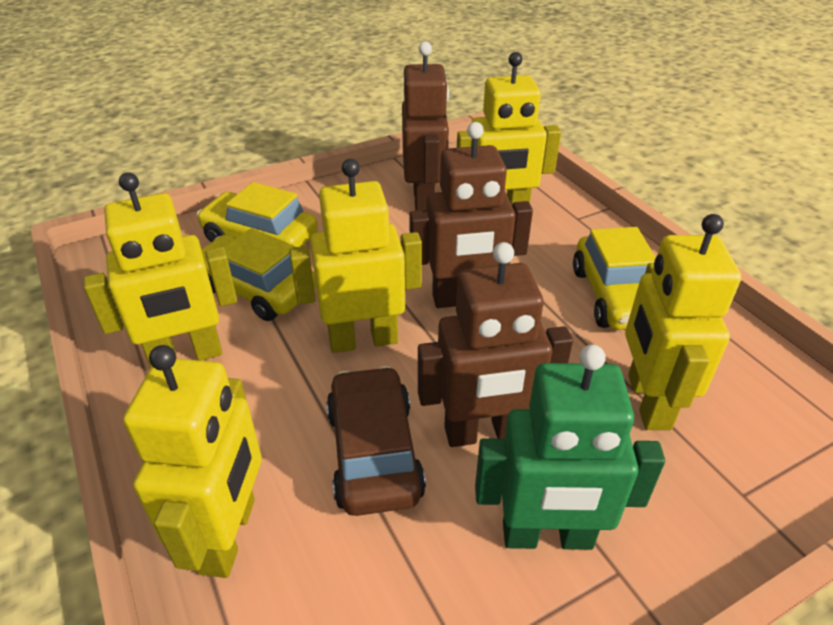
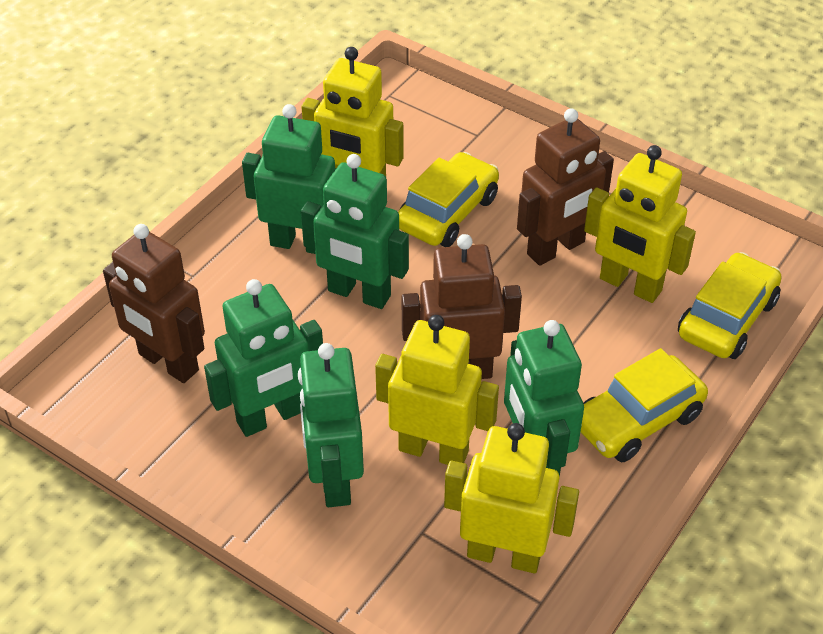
brown car: [326,366,426,516] = 1 -> none = 0
green robot: [475,345,665,550] = 1 -> [204,279,323,437] [242,104,336,254] [298,343,364,507] [301,154,409,309] [504,320,584,477] = 5
yellow robot: [84,172,237,368] [123,345,262,578] [289,159,422,353] [457,52,561,205] [625,214,741,430] = 5 -> [302,47,404,176] [375,315,499,465] [444,423,579,573] [584,145,696,303] = 4

